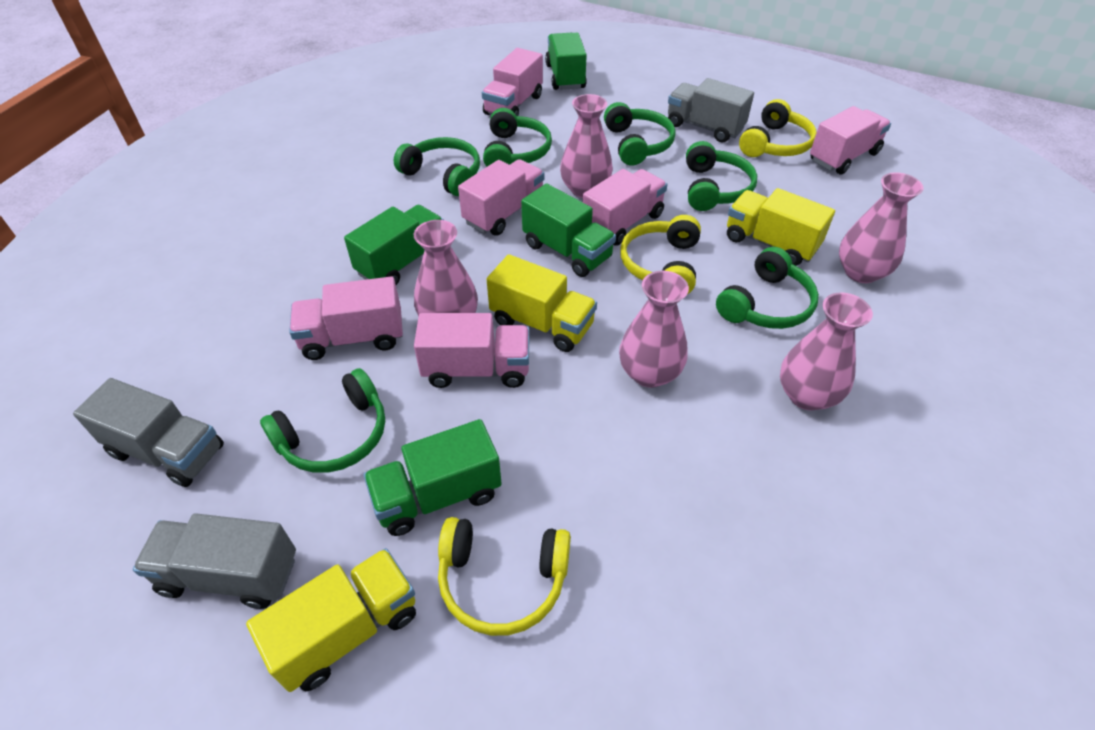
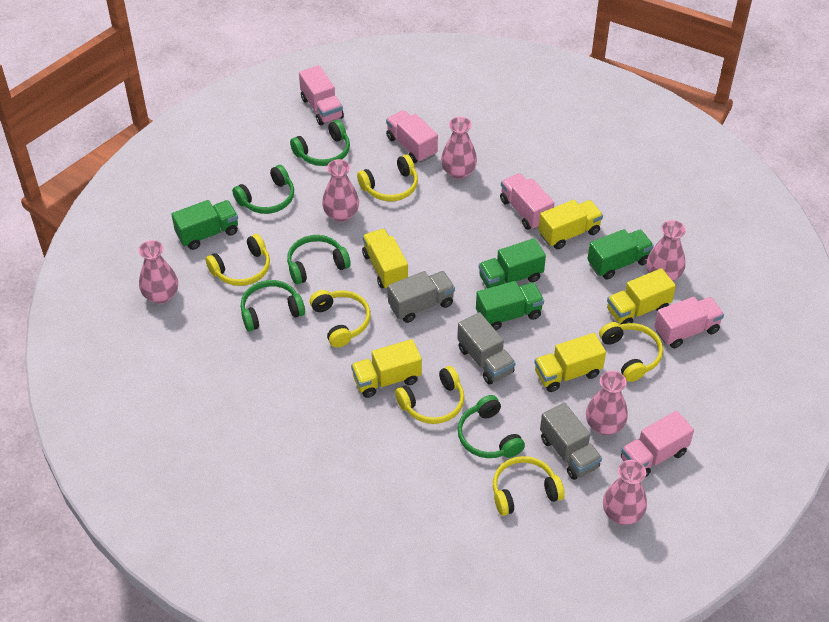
green headphones: [260,368,385,473] [394,137,480,196] [483,108,552,167] [604,102,676,165] [686,141,757,211] [716,247,819,329] = 6 -> [232,165,294,214] [241,280,305,331] [287,235,351,285] [290,120,350,166] [458,395,525,458] = 5
pink truck: [289,277,403,360] [414,313,530,388] [458,159,544,236] [482,48,543,116] [583,169,667,246] [810,106,891,175] = 6 -> [299,65,344,125] [386,110,438,163] [500,173,554,230] [621,411,694,478] [654,297,724,348] = 5
pink vase: [414,220,478,316] [560,94,613,198] [619,271,689,388] [780,292,873,410] [839,172,924,283] = 5 -> [138,240,178,304] [322,159,359,222] [441,117,477,179] [586,371,628,435] [603,460,647,525] [647,220,686,281] = 6
yellow headphones: [438,517,571,636] [621,215,701,294] [739,99,817,157] = 3 -> [206,234,270,286] [310,290,370,348] [357,155,418,201] [395,366,464,424] [493,456,565,516] [599,322,663,382] = 6
yellow truck: [246,548,416,692] [487,254,597,352] [727,188,835,266] = 3 -> [351,339,422,398] [362,229,408,289] [534,333,606,392] [538,200,603,249] [607,268,676,324] = 5

